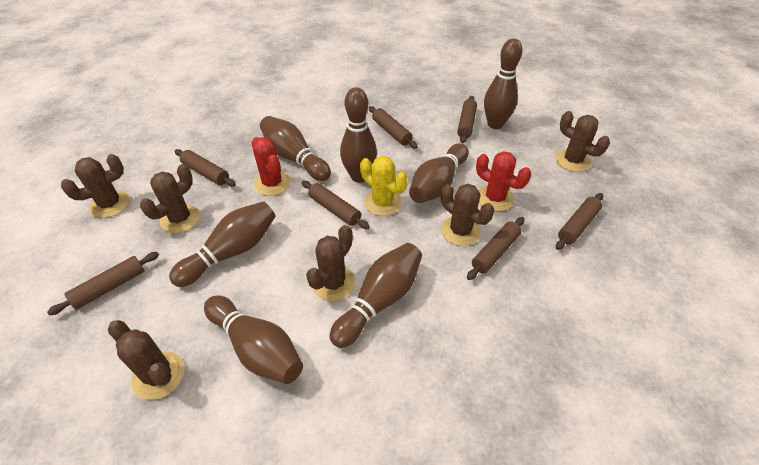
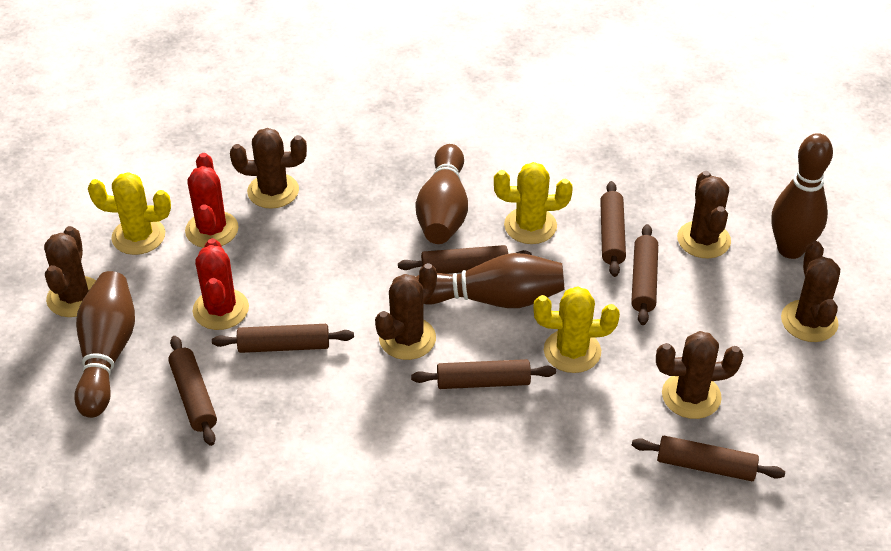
brown bowling pin: [169,201,275,287] [204,295,303,384] [260,116,331,181] [330,243,422,348] [340,87,377,183] [409,143,469,203] [484,38,523,129] = 7 -> [74,271,135,418] [416,144,468,244] [416,253,565,308] [772,133,833,259] = 4
yellow cactus: [360,156,407,216] = 1 -> [88,172,171,255] [494,162,573,244] [534,286,620,373] = 3

